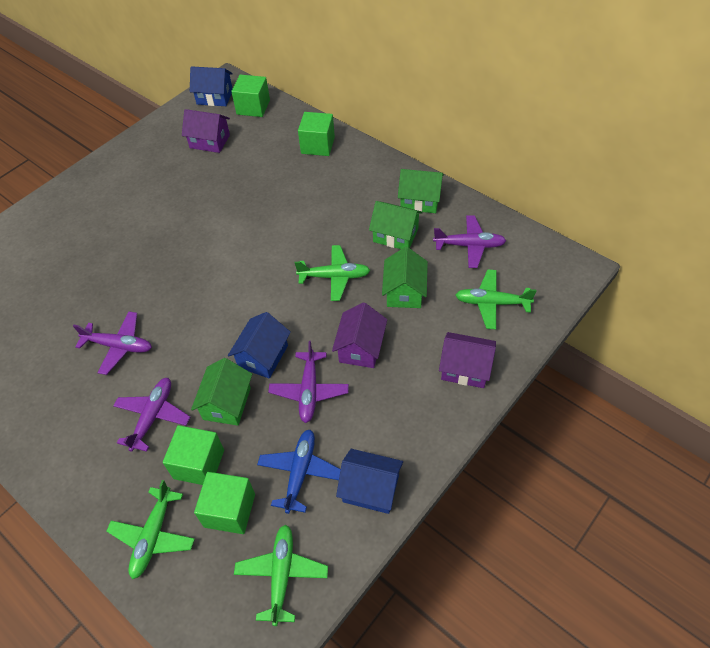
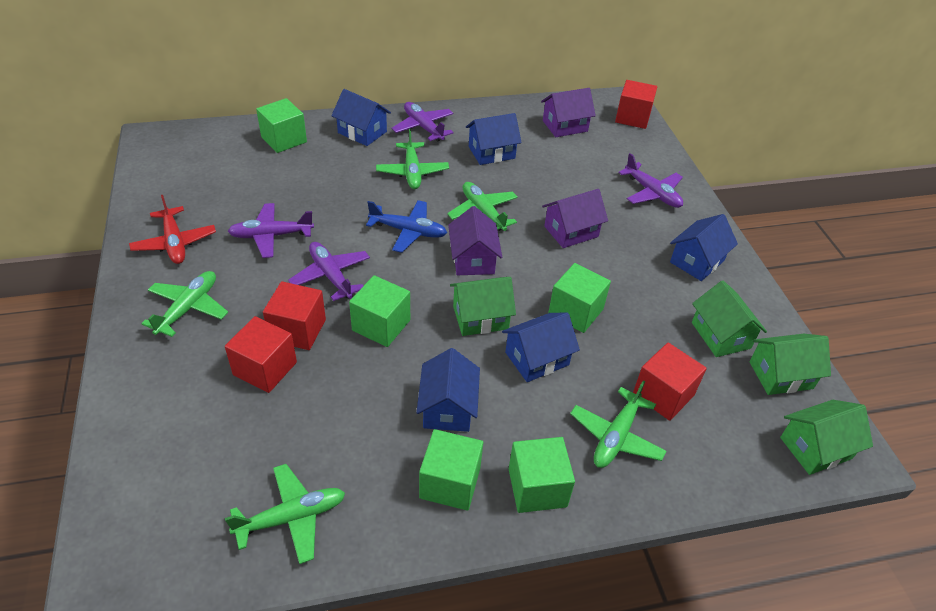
blue house: [190,66,233,106] [228,312,291,378] [336,449,403,514] = 3 -> [331,89,391,146] [416,348,480,432] [466,113,522,165] [502,312,580,382] [670,214,738,281] = 5
green cube: [163,425,224,485] [194,472,255,534] [231,74,270,117] [298,112,335,156] = 4 -> [256,98,307,153] [349,275,410,347] [419,429,483,511] [509,437,575,513] [548,263,611,333] = 5
green plane: [107,480,195,579] [234,525,328,626] [295,245,371,301] [455,269,537,329] = 4 -> [141,271,228,337] [225,464,345,564] [376,129,449,189] [447,182,518,231] [570,380,667,468] = 5
red cube: none = 0 -> [225,316,297,393] [263,281,326,350] [615,80,657,129] [633,342,707,421] = 4
red plane: none = 0 -> [129,195,216,264] = 1

